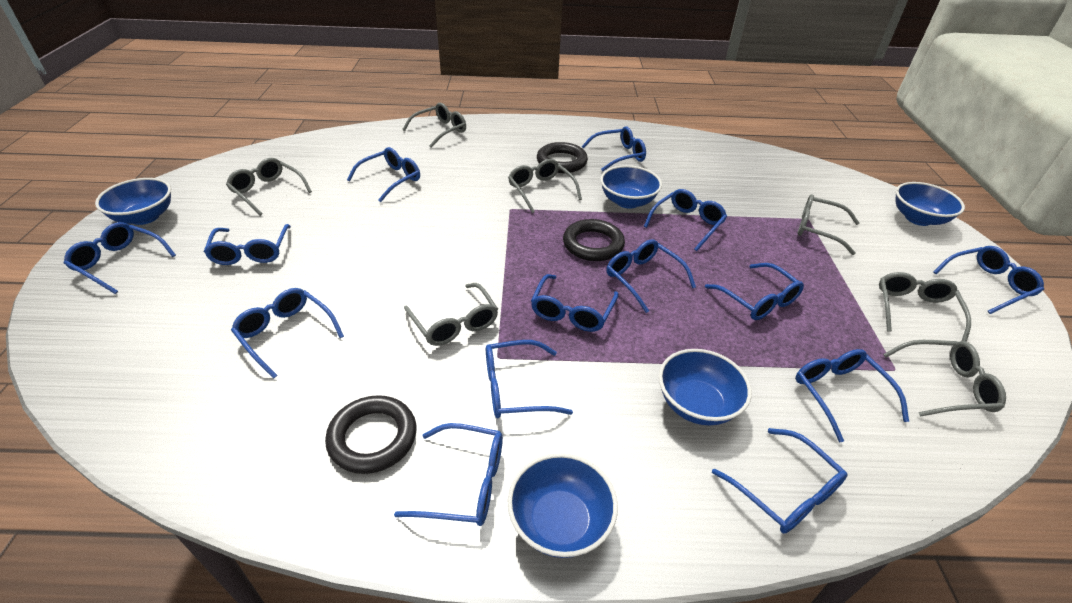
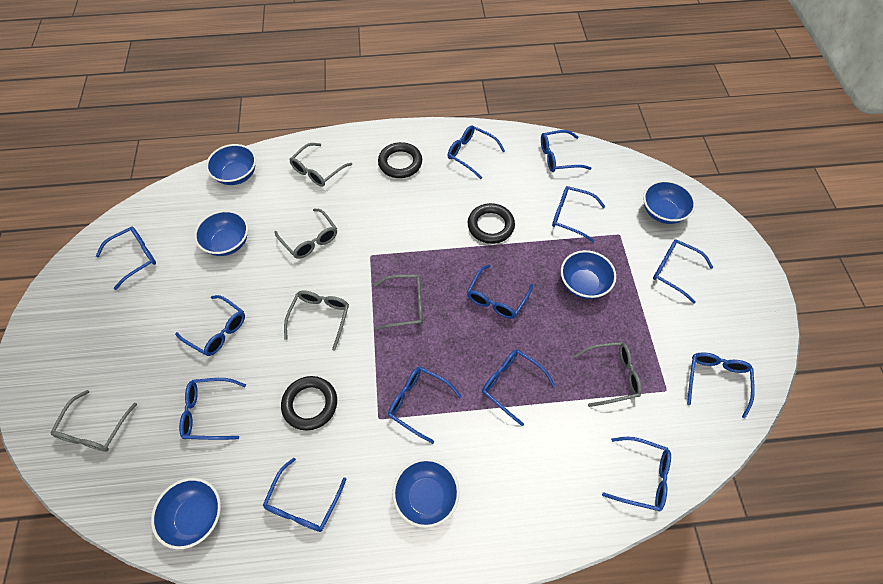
blue bowl: [95,178,171,225] [508,453,618,558] [600,165,662,209] [659,349,752,426] [895,182,965,226] = 5 -> [151,478,221,549] [194,210,248,256] [206,144,256,185] [392,458,460,528] [561,250,616,299] [643,180,696,224] = 6
blue glasses: [64,222,176,294] [204,224,291,265] [231,288,344,379] [347,147,420,202] [394,423,503,526] [486,340,573,418] [531,274,619,332] [582,126,646,171] [606,239,696,313] [644,189,727,251] [705,263,804,320] [712,428,848,534] [795,349,909,442] [933,246,1044,314] = 14 -> [96,226,156,290] [175,295,245,356] [179,378,246,440] [262,458,346,532] [388,367,462,444] [447,125,505,179] [467,265,533,319] [482,350,555,426] [541,130,591,172] [552,186,605,242] [602,437,671,511] [653,239,713,303] [687,352,755,418] = 13
grey glasses: [226,158,312,216] [403,103,466,148] [404,283,498,346] [508,159,582,213] [797,194,859,255] [879,272,971,342] [883,340,1006,417] = 7 -> [50,390,137,452] [274,209,337,259] [284,290,349,351] [289,143,352,187] [374,275,423,330] [573,342,642,407] = 6

